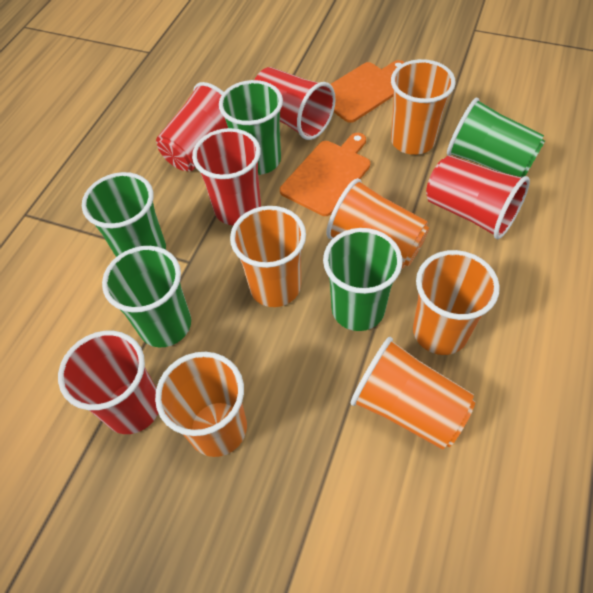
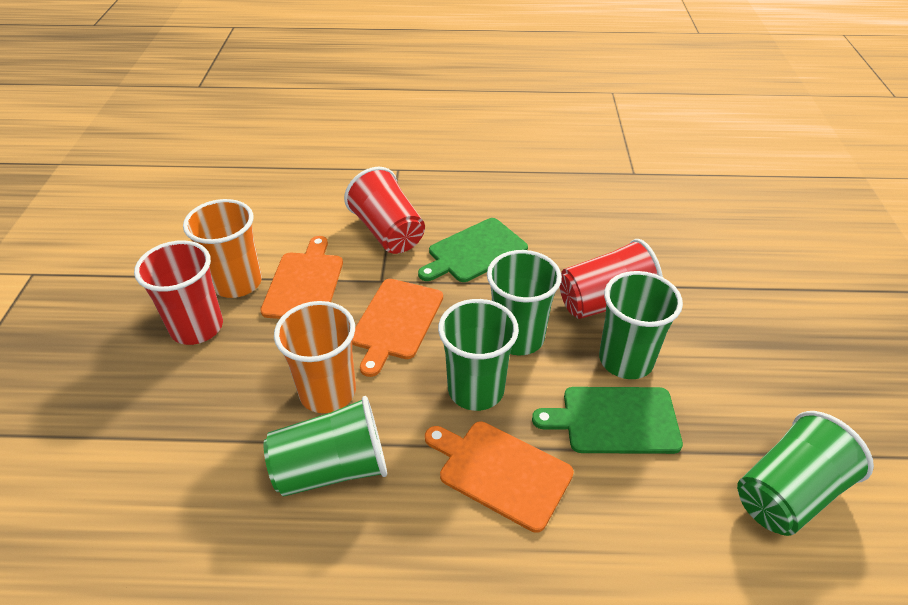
green cutting board: none = 0 -> [418,218,528,282] [532,387,683,454] = 2
orange cup: [155,352,247,457] [230,206,306,307] [326,178,430,269] [351,337,475,449] [391,59,456,155] [413,250,500,355] = 6 -> [183,199,262,298] [274,301,356,413] = 2
orange cutting board: [280,133,371,216] [330,60,405,123] = 2 -> [260,236,343,319] [352,279,443,377] [425,421,574,533] = 3
red cup: [58,330,158,434] [156,82,228,171] [192,128,261,226] [254,67,336,140] [426,155,530,239] = 5 -> [134,240,223,345] [344,167,425,254] [559,239,663,319] = 3

